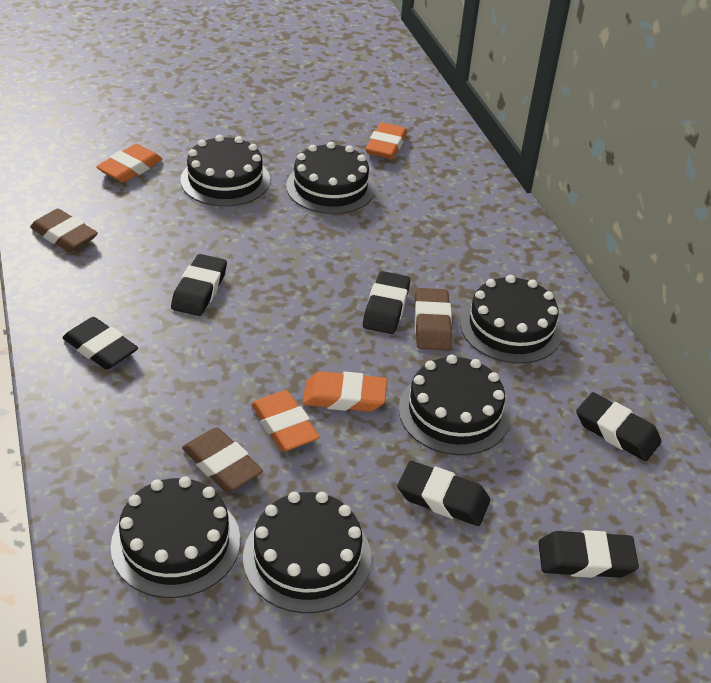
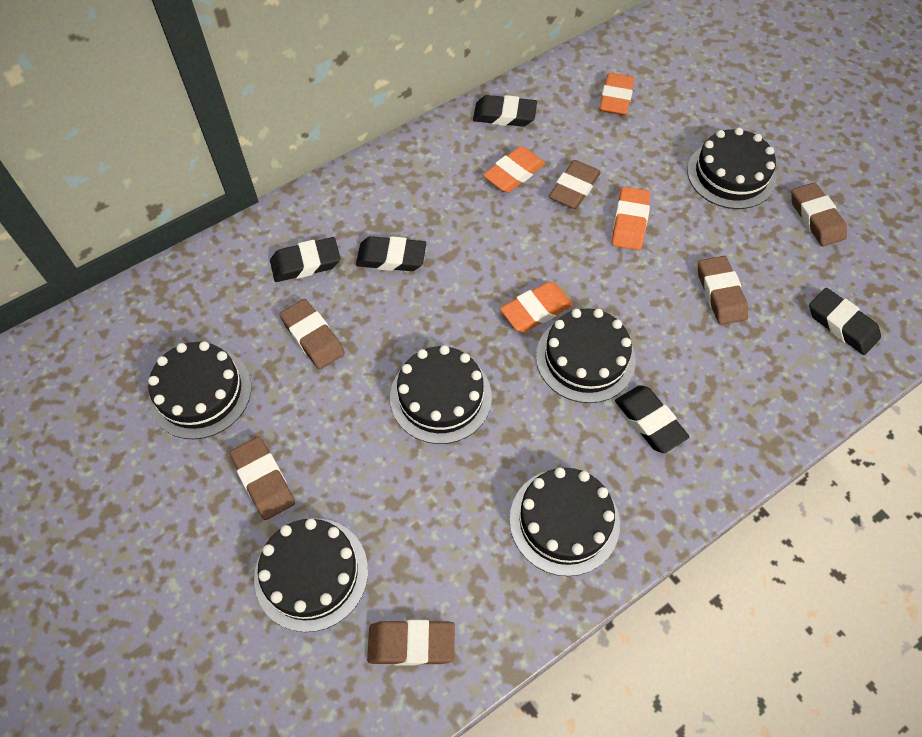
black eraser: [62,317,138,370] [171,254,227,316] [363,271,410,334] [397,461,490,526] [539,530,639,578] [576,392,661,461] = 6 -> [270,237,340,282] [356,236,426,271] [473,95,537,127] [615,385,689,453] [809,288,881,355] = 5
brown eraser: [30,209,98,252] [182,428,263,492] [414,288,452,350] = 3 -> [229,437,295,520] [280,299,345,369] [367,620,455,666] [549,160,601,209] [698,256,748,325] [791,182,847,246] = 6

